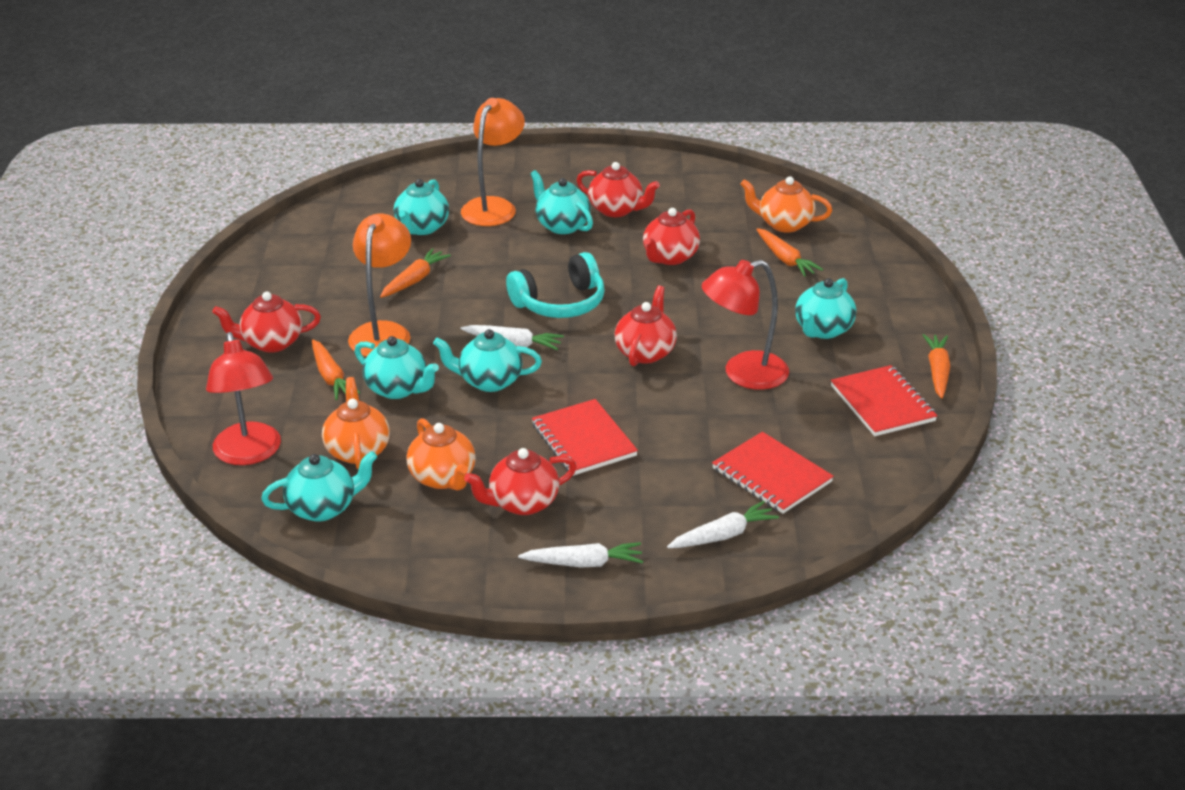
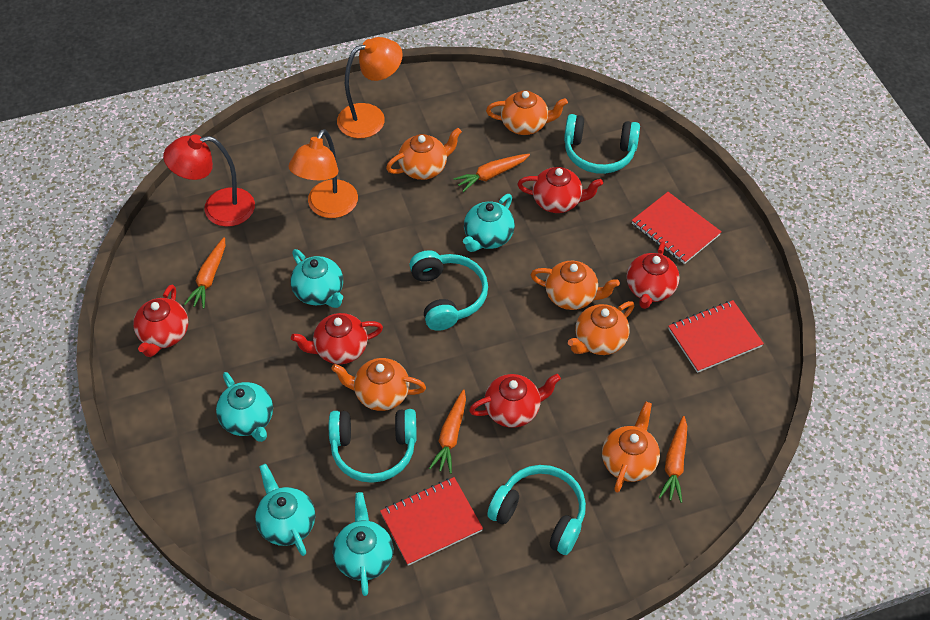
orange teapot: [322,377,390,470] [407,418,476,490] [740,176,832,233] = 3 -> [331,358,426,411] [386,128,462,180] [486,90,568,135] [531,261,620,310] [568,301,634,355] [602,402,660,493] = 6
red lamp: [206,332,281,465] [702,260,789,390] = 2 -> [163,134,255,227] = 1
turquoise headphones: [506,252,605,318] = 1 -> [329,409,416,483] [409,250,488,331] [487,465,586,555] [564,114,640,174] = 4
turquoise teapot: [261,451,377,522] [354,336,439,399] [393,179,449,235] [433,329,542,392] [530,170,593,234] [795,278,857,339] = 6 -> [216,372,273,442] [255,464,315,556] [291,249,343,308] [333,492,393,596] [463,194,515,252] = 5
white carrot: [461,325,564,350] [518,542,643,567] [667,501,779,548] = 3 -> none = 0

